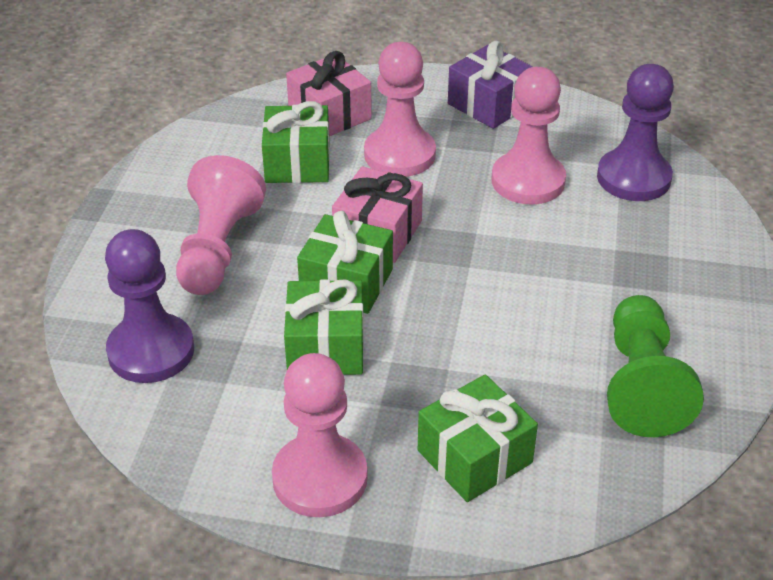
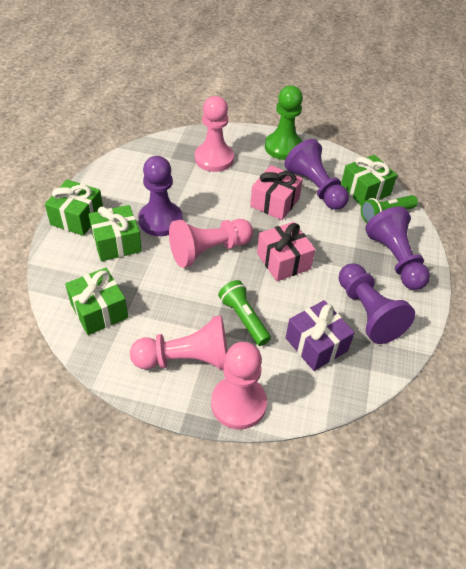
green flashlight: none = 0 -> [218,280,271,346] [361,195,418,223] = 2
purple pawn: [105,229,194,383] [597,64,674,201] = 2 -> [138,156,183,236] [284,139,349,210] [339,264,415,344] [365,207,430,290] = 4

